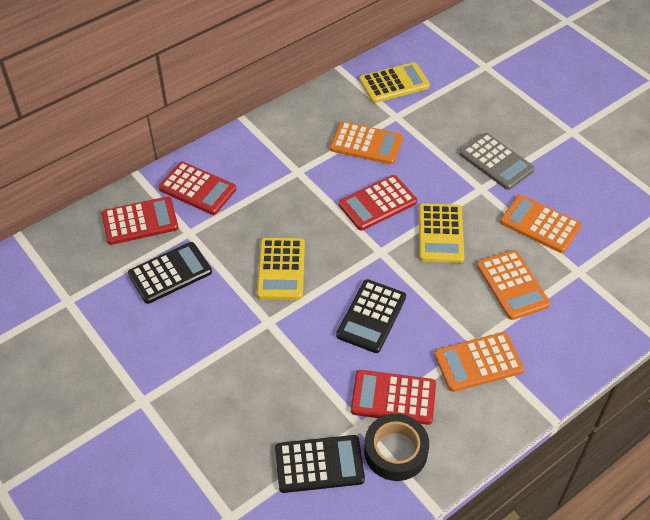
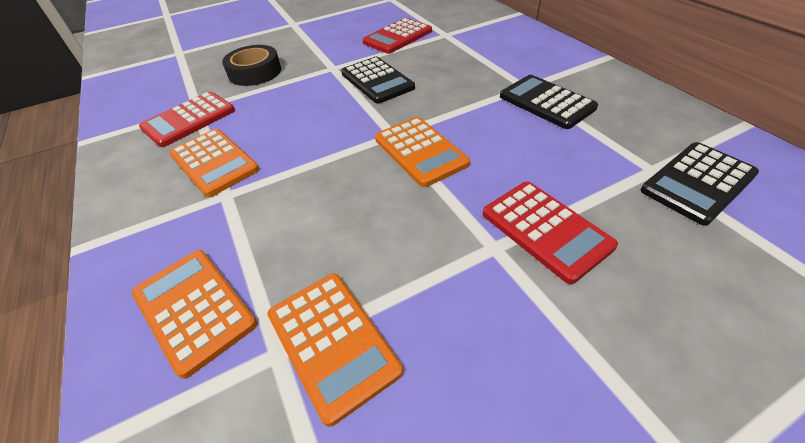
grey calculator: [460,133,535,190] = 1 -> none = 0
red calculator: [102,197,178,245] [158,162,236,215] [339,175,417,231] [351,370,436,425] = 4 -> [139,91,235,147] [362,18,432,54] [483,182,618,284] = 3
yellow calculator: [257,238,305,300] [359,62,430,103] [419,203,464,263] = 3 -> none = 0

